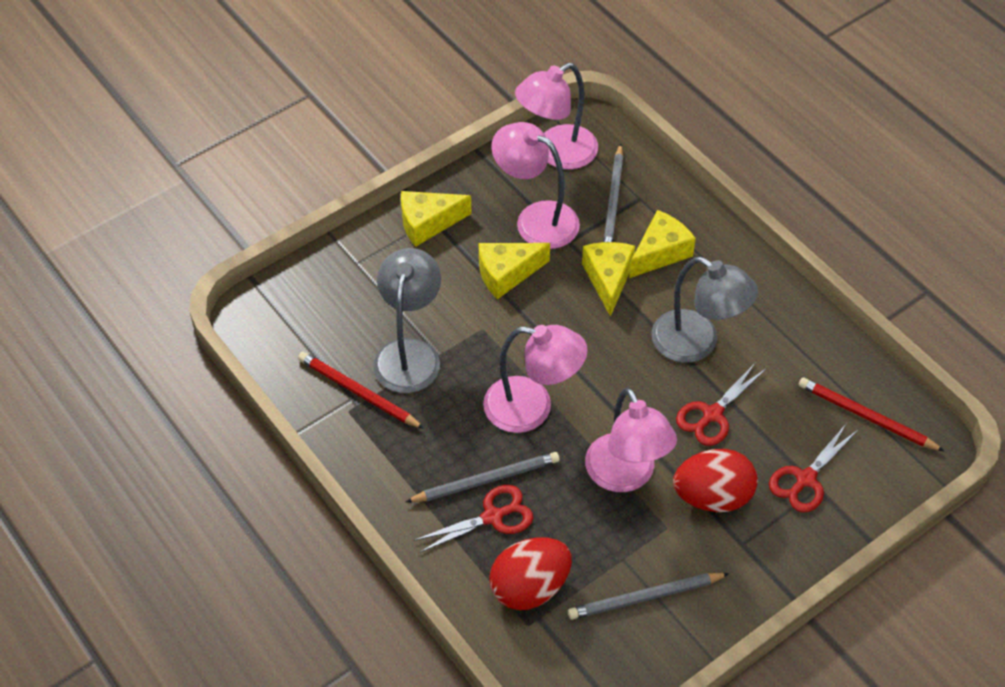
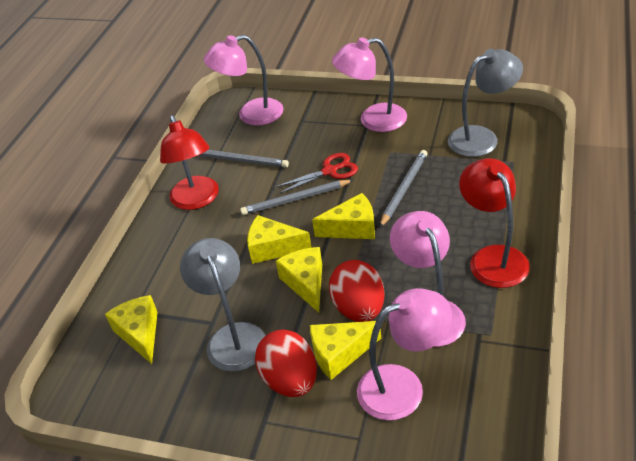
red lamp: none = 0 -> [160,115,219,210] [459,158,530,288] = 2
red pencil: [298,352,424,429] [799,377,944,451] = 2 -> none = 0
red scissors: [414,485,533,553] [676,362,766,446] [769,424,858,512] = 3 -> [275,153,358,194] = 1
yellow cheese: [401,191,472,247] [479,243,550,299] [582,242,635,317] [629,210,696,278] = 4 -> [105,295,158,364] [247,215,312,264] [276,247,322,313] [310,321,381,380] [312,193,375,239] = 5

